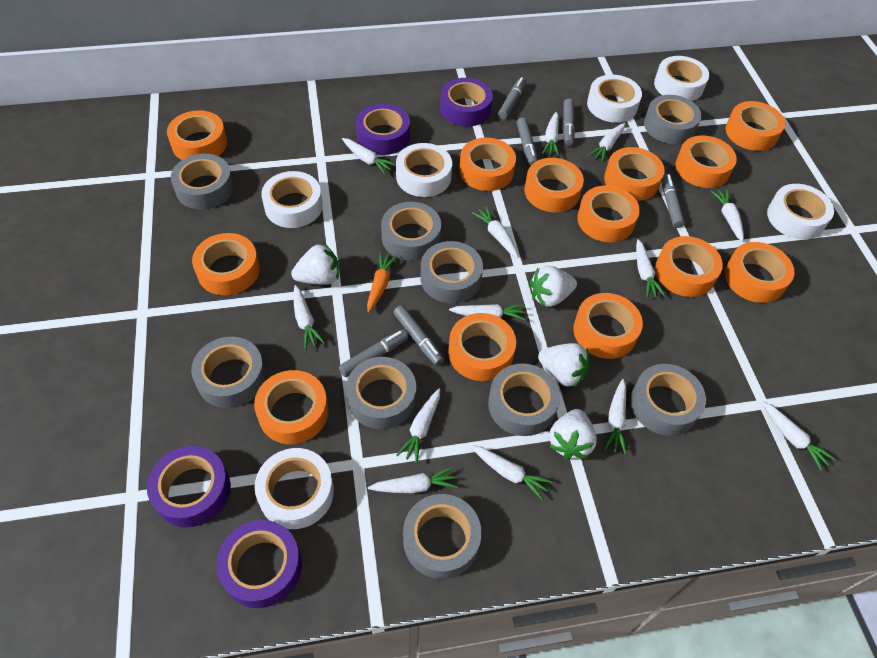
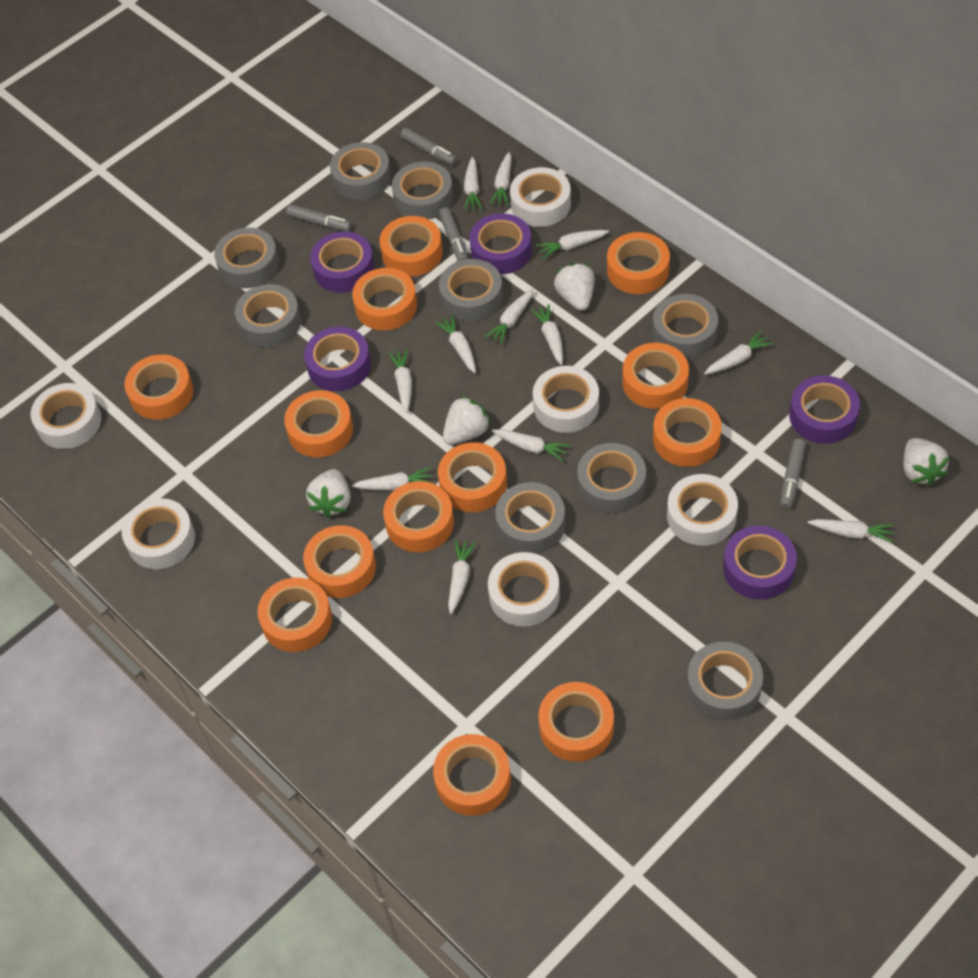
grey marker: [339,329,408,377] [393,305,444,366] [498,77,527,120] [517,117,538,166] [563,99,575,146] [662,174,685,228] = 6 -> [286,204,352,232] [400,128,458,166] [439,207,469,261] [780,439,806,509] = 4
orange carrot: [367,252,398,313] = 1 -> none = 0
purple tape: [147,446,231,527] [216,520,302,608] [356,104,410,155] [440,78,493,127] = 4 -> [304,327,371,391] [310,231,374,293] [469,213,532,274] [723,526,797,600] [789,375,860,444] = 5
white carrot: [294,285,325,349] [342,138,396,174] [368,466,458,493] [396,389,440,463] [449,304,526,321] [471,445,553,500] [472,206,518,258] [542,112,559,156] [588,123,625,163] [604,379,626,454] [636,239,665,298] [711,189,744,242] [762,401,836,471] = 13 -> [352,467,434,491] [388,349,412,413] [435,314,476,373] [448,539,476,614] [464,157,482,211] [485,289,534,345] [490,152,512,206] [492,429,570,461] [530,304,563,365] [536,230,609,259] [704,330,773,374] [808,519,894,543] = 12

